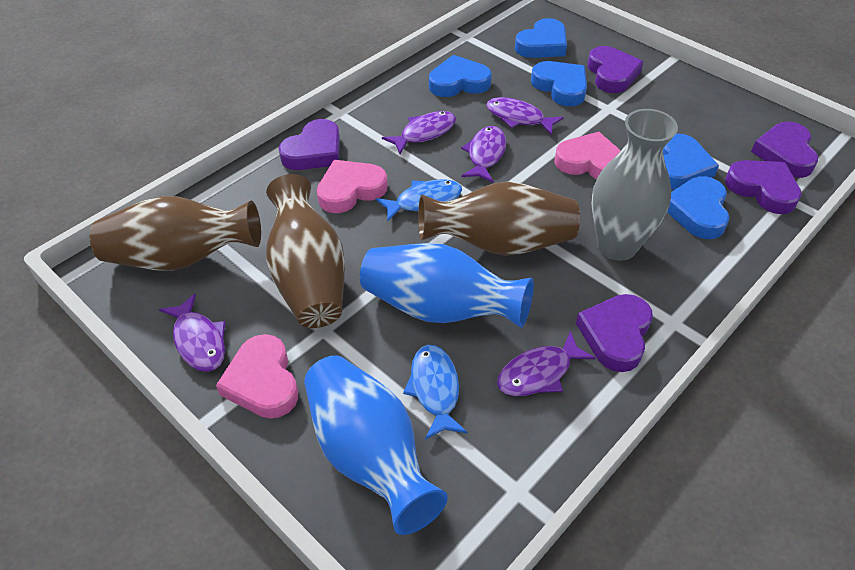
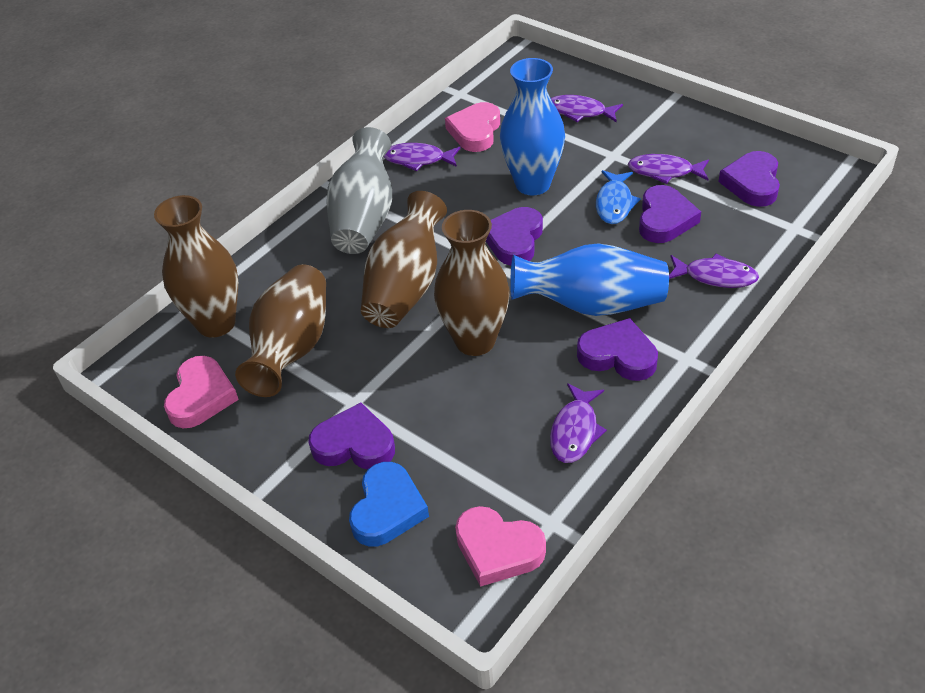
blue fish: [376,179,462,222] [403,345,468,440] = 2 -> [596,170,641,224] = 1
blue heart: [429,55,492,97] [515,18,567,58] [531,61,587,106] [663,133,719,190] [667,176,729,239] = 5 -> [349,462,429,546] = 1
brown vase: [90,196,261,271] [266,174,345,328] [418,181,580,255] = 3 -> [154,195,238,338] [235,264,326,397] [361,191,447,328] [434,210,510,356] = 4

